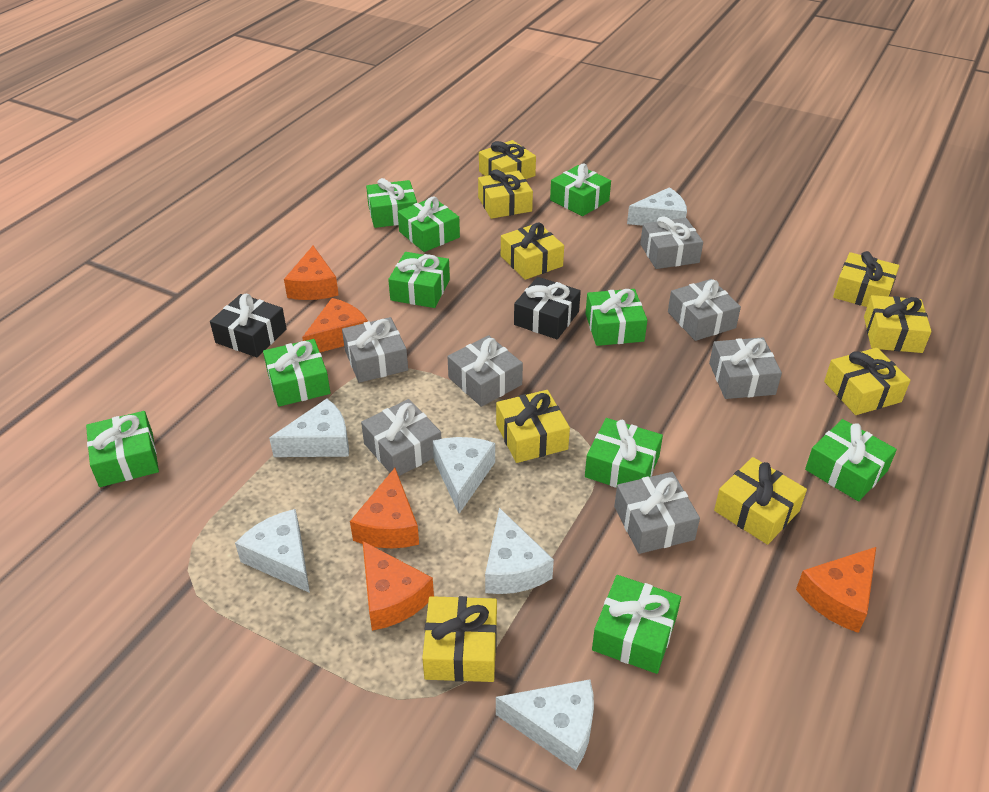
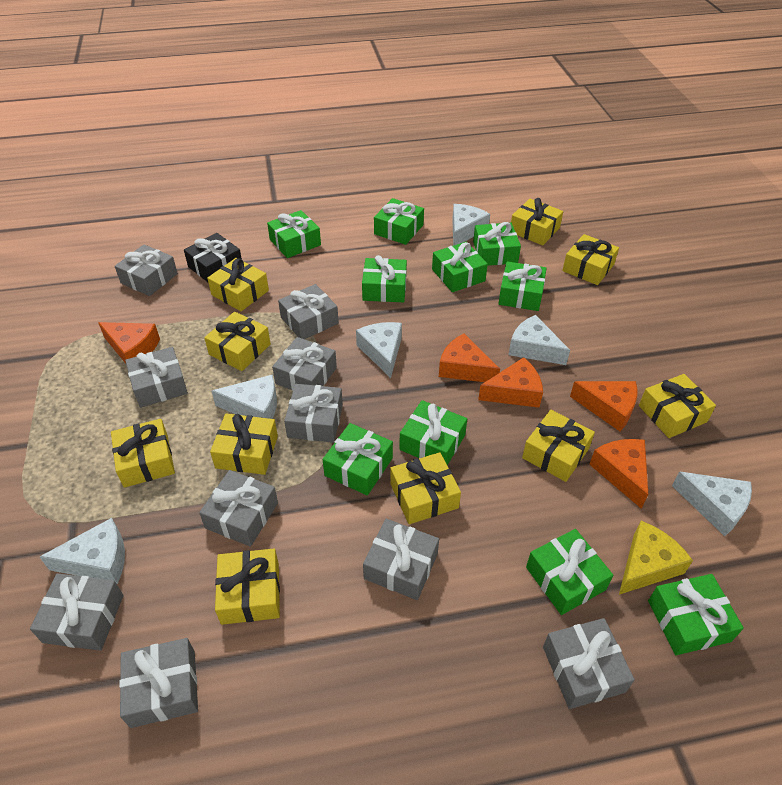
black gift: [210,294,287,357] [514,277,581,339] = 2 -> [184,233,242,282] = 1
grey gift: [342,317,408,383] [361,399,441,476] [448,335,523,407] [614,472,700,554] [640,216,703,269] [668,279,741,341] [709,337,782,399] = 7 -> [30,573,124,651] [115,244,178,296] [119,638,198,728] [125,347,188,408] [199,470,278,547] [272,337,337,391] [278,284,339,339] [284,384,343,443] [363,519,439,600] [543,618,635,709] = 10
yellow cheese: none = 0 -> [619,521,693,595] = 1
yellow gift: [422,596,497,682] [478,169,533,219] [479,140,536,179] [496,390,570,463] [501,222,564,280] [714,457,807,545] [824,348,911,415] [833,251,899,307] [864,295,932,353] = 9 -> [111,419,175,488] [204,312,271,371] [207,258,269,311] [210,413,278,475] [215,549,280,625] [390,452,461,524] [511,198,563,245] [522,410,595,482] [562,234,619,285] [639,374,716,438] = 10

